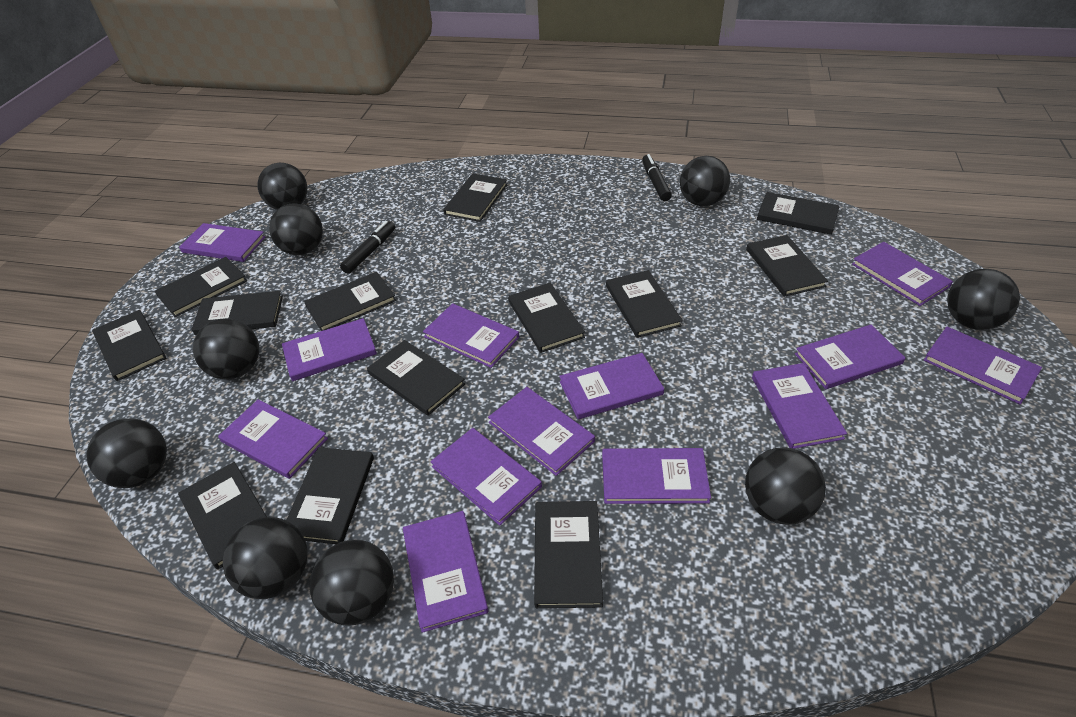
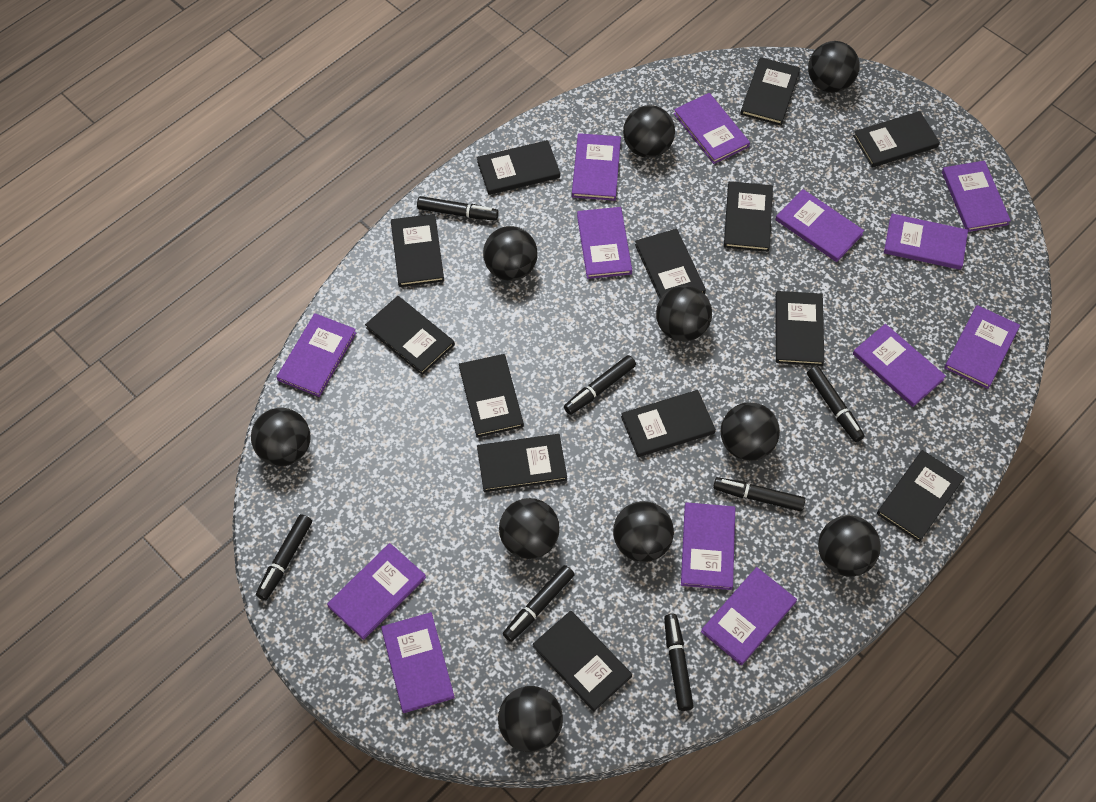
black ball: [87,418,167,488] [193,319,259,379] [223,517,308,599] [257,163,307,210] [269,203,323,255] [309,540,394,626] [680,156,730,206] [745,447,826,525] [947,269,1020,330] = 9 -> [251,408,311,466] [483,226,537,281] [498,686,563,752] [499,498,560,559] [613,501,674,562] [623,105,675,158] [656,286,712,341] [721,402,780,461] [808,41,860,93] [818,515,881,577] = 10
black marker: [340,221,395,274] [642,154,672,201] = 2 -> [256,514,312,600] [417,196,499,221] [503,565,575,642] [564,355,636,415] [664,614,694,711] [713,477,805,512] [807,366,865,442] = 7

